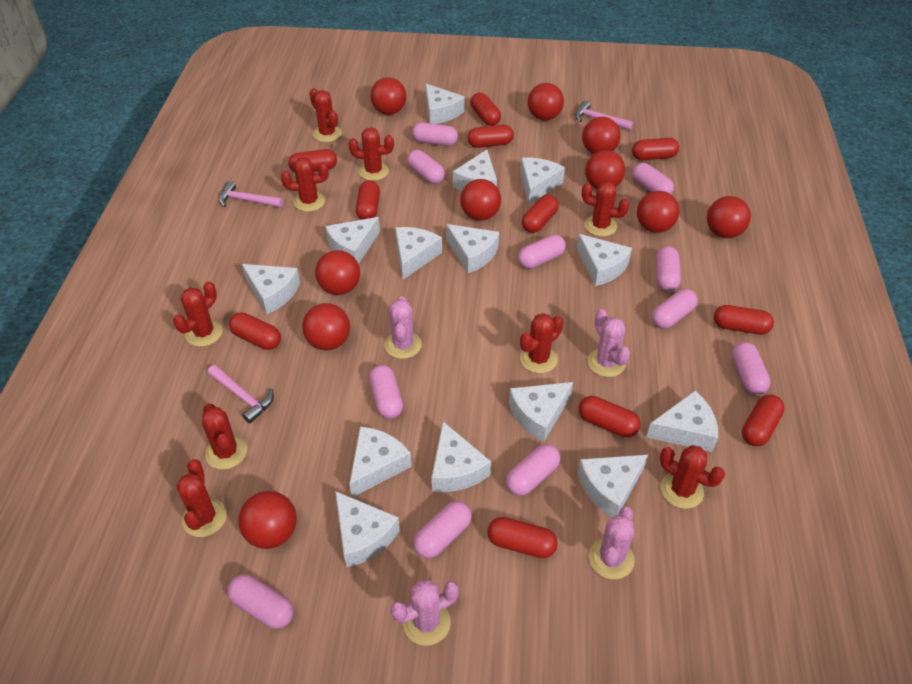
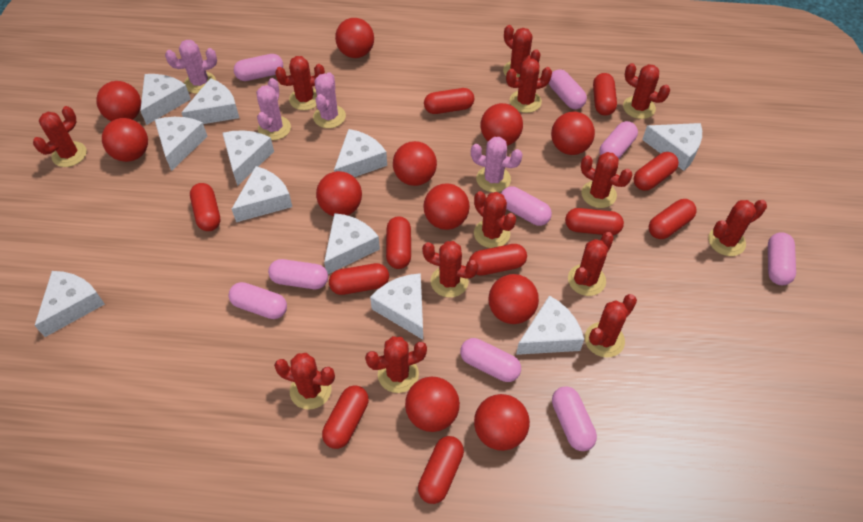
pink capsule: [228,574,294,629] [369,365,403,419] [407,150,445,184] [412,122,458,146] [414,501,472,558] [506,444,560,496] [518,235,566,269] [632,163,674,194] [652,289,698,329] [656,246,681,291] [732,342,771,395] = 11 -> [228,282,287,319] [234,54,283,81] [268,259,328,289] [460,338,521,382] [501,187,552,226] [549,69,587,109] [552,386,597,451] [599,121,638,159] [768,232,796,285] = 9
pink hammer: [207,365,274,423] [219,181,284,208] [575,101,634,131] = 3 -> none = 0
red ball: [238,491,297,549] [302,303,350,350] [315,250,360,295] [370,77,406,115] [460,179,501,221] [528,83,564,120] [582,117,621,154] [585,150,625,189] [637,191,680,233] [707,196,751,238] = 10 -> [96,81,141,121] [102,118,148,162] [316,171,362,216] [335,18,374,58] [393,141,437,186] [405,377,460,432] [423,184,470,230] [474,394,530,451] [480,103,523,146] [488,274,539,324] [551,112,595,155] = 11
red cactus: [173,281,223,347] [176,459,227,537] [202,403,247,470] [281,157,329,212] [310,88,342,142] [349,127,394,181] [520,313,563,373] [582,181,629,237] [660,445,725,509] = 9 -> [33,106,87,167] [274,353,335,410] [275,56,325,110] [365,336,427,393] [422,241,479,298] [474,191,516,248] [503,25,540,78] [506,58,552,113] [568,232,614,296] [581,152,632,208] [585,294,637,358] [623,63,670,119] [709,200,767,256] = 13
white cheese: [242,264,300,314] [325,217,380,264] [335,491,400,568] [349,426,412,497] [395,227,442,280] [425,84,465,124] [431,422,491,492] [446,224,499,273] [453,150,497,191] [509,382,573,442] [520,157,565,205] [577,234,632,286] [578,455,648,518] [647,391,718,452] = 14 -> [34,271,105,337] [140,74,191,125] [155,117,208,171] [181,78,239,124] [223,130,274,186] [232,166,292,222] [324,213,380,274] [334,129,387,177] [370,273,423,340] [516,295,584,355] [642,123,702,171] = 11

